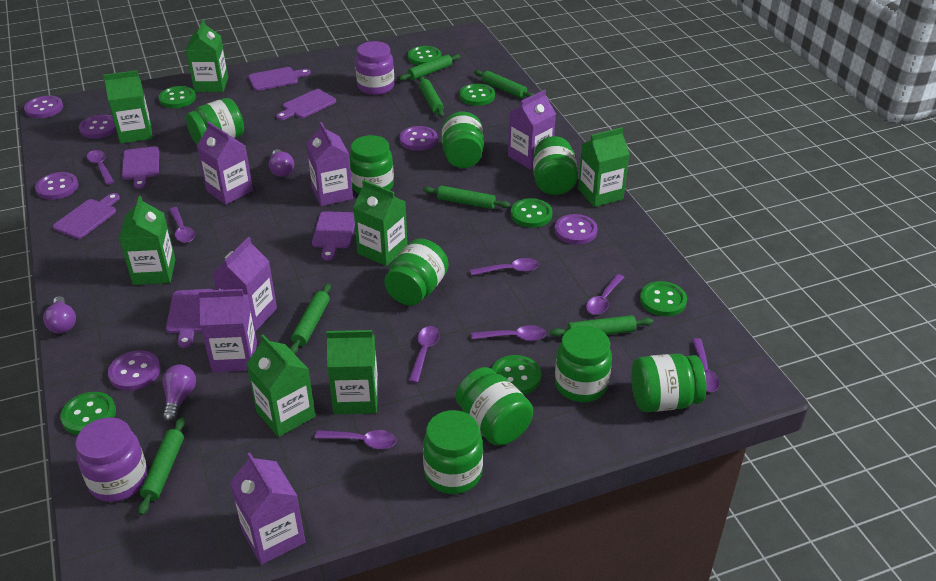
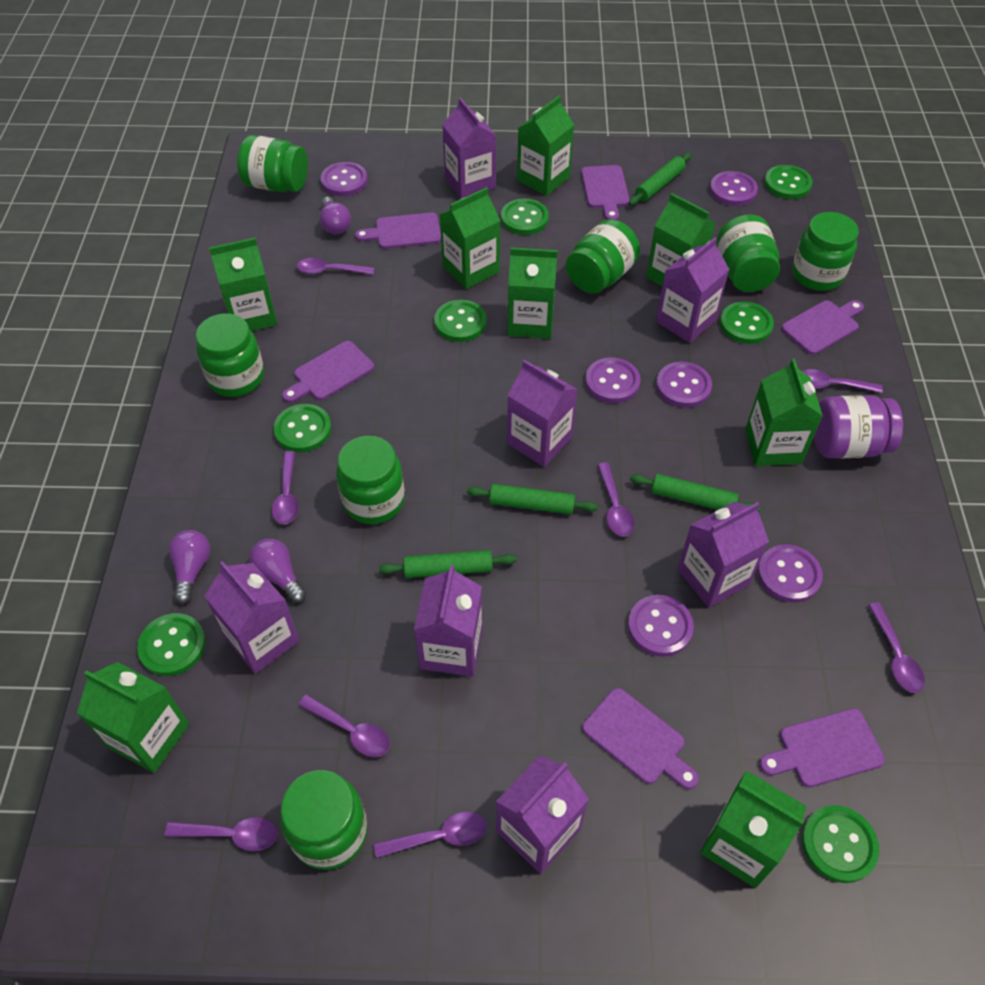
green carton: [103,70,152,144] [119,196,176,285] [186,20,228,92] [246,334,315,437] [326,330,378,414] [353,180,408,266] [578,127,629,207] = 7 -> [77,662,189,773] [209,238,278,331] [440,187,500,289] [508,248,557,339] [517,96,574,196] [646,193,716,286] [700,770,807,888] [745,359,823,466] = 8
green jar: [186,98,244,145] [349,135,394,194] [384,238,449,306] [423,410,483,494] [442,112,484,168] [456,367,533,446] [533,136,578,195] [555,325,612,402] [631,354,707,412] = 9 -> [196,313,264,397] [237,135,308,192] [280,770,368,870] [336,436,405,524] [566,219,640,294] [717,214,780,292] [792,212,859,291] = 7
green rolling pin: [138,417,185,515] [289,283,331,354] [399,54,461,81] [419,76,444,117] [423,185,510,209] [474,70,534,98] [550,315,653,337] = 7 -> [379,550,517,578] [467,484,598,514] [629,153,692,205] [630,474,761,512] = 4
purple carton: [197,121,253,205] [198,289,257,372] [212,237,277,332] [230,452,305,565] [306,122,353,206] [508,90,556,170] = 6 -> [204,561,300,674] [414,565,482,677] [442,98,496,199] [496,755,589,874] [507,360,578,467] [656,237,730,343] [678,502,769,608] = 7
purple jar: [75,417,148,502] [355,41,394,95] = 2 -> [814,395,903,458] = 1

